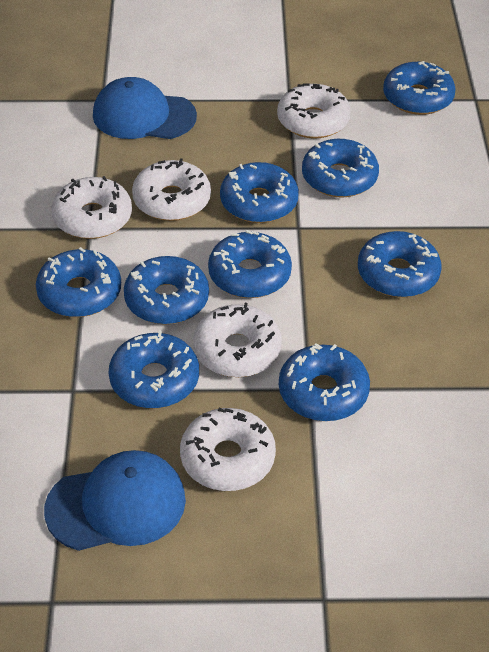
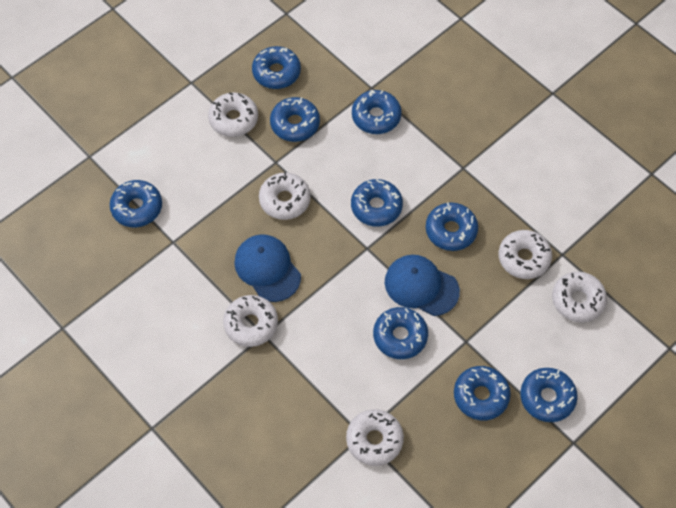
white donut: [52,176,132,239] [132,158,211,221] [180,408,276,491] [193,303,282,377] [277,84,351,139] = 5 -> [208,93,258,137] [223,295,278,347] [259,172,311,220] [346,409,404,466] [499,230,552,279] [552,272,607,323] = 6

